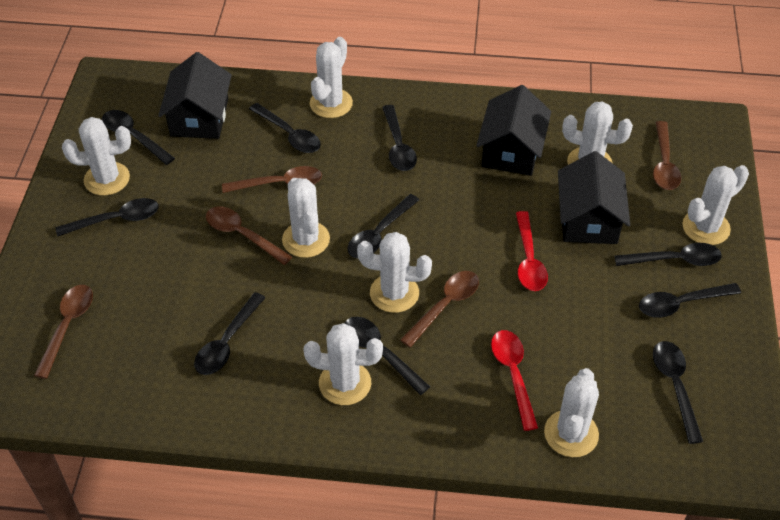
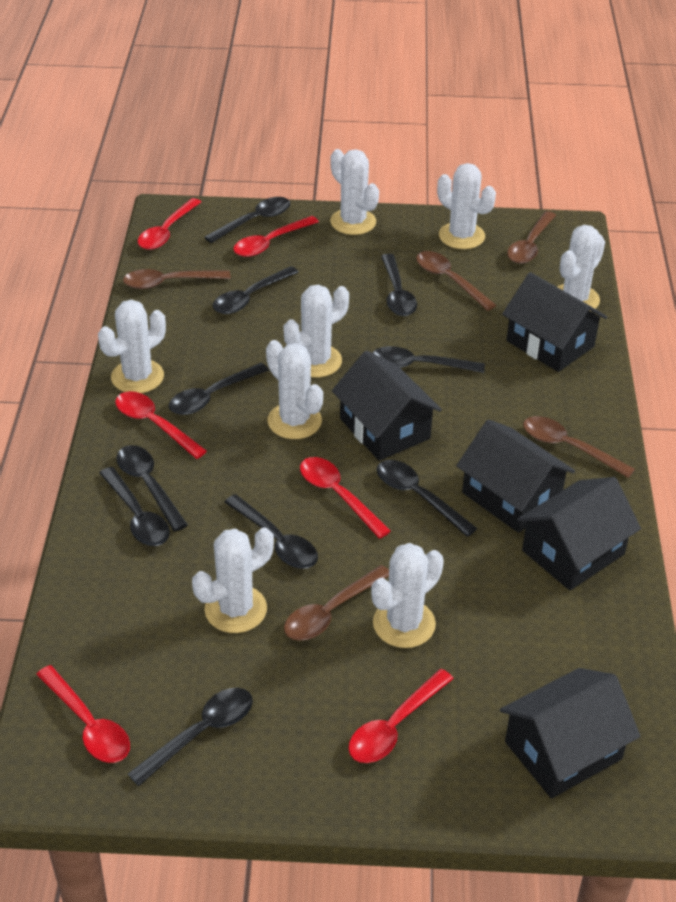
black house: [158,52,232,139] [476,85,551,176] [558,151,630,244] = 3 -> [332,351,442,461] [456,419,575,533] [500,668,640,798] [502,272,607,372] [517,477,641,590] = 5
red spoon: [491,330,538,431] [516,211,548,291] = 2 -> [36,665,130,763] [115,391,207,459] [138,198,201,250] [233,216,319,257] [300,457,391,539] [348,669,454,763] = 6

